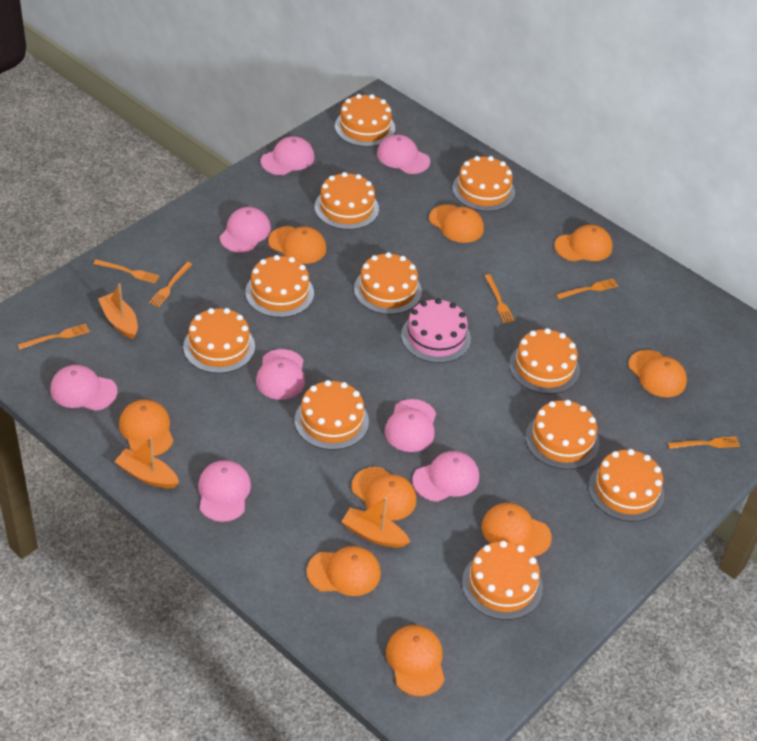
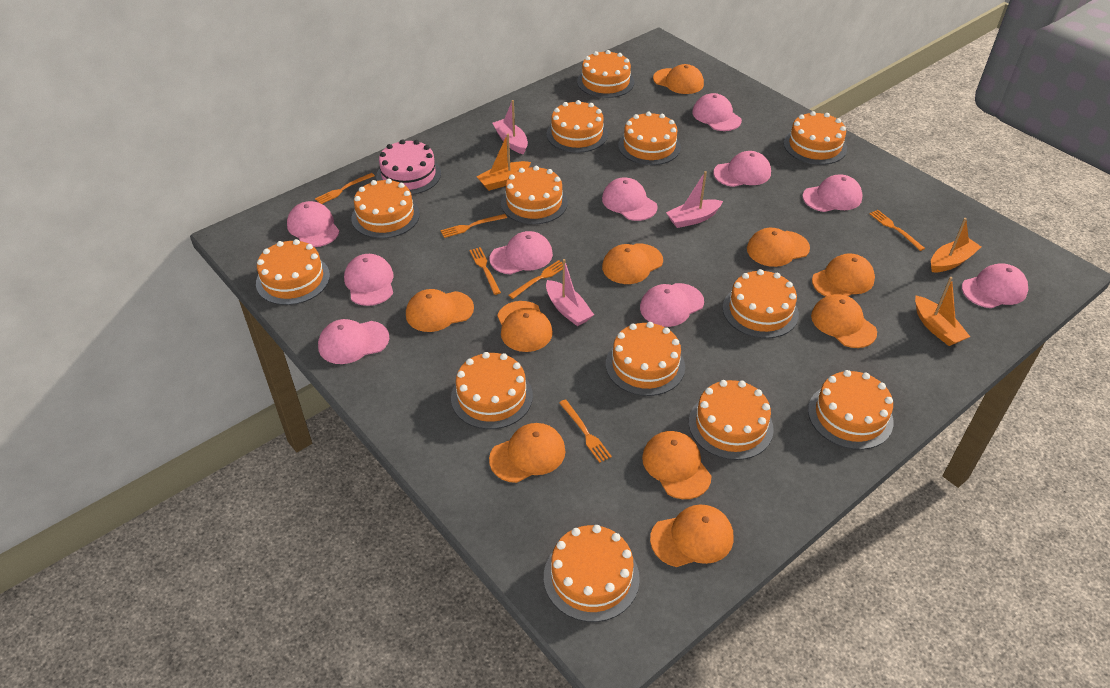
orange cake: [183,308,255,373] [245,255,314,318] [295,380,369,450] [315,172,379,230] [335,94,395,147] [354,252,422,315] [452,156,515,212] [462,541,543,620] [509,328,580,394] [525,400,599,470] [588,449,664,522] = 11 -> [256,239,330,305] [351,179,420,238] [451,352,533,429] [501,166,568,224] [544,525,640,622] [546,100,608,153] [577,50,634,98] [606,322,685,396] [618,112,681,165] [689,380,774,460] [723,269,799,338] [784,111,847,165] [808,370,893,450] = 13
orange cap: [119,399,173,456] [268,226,326,264] [307,546,381,596] [351,467,416,521] [386,625,445,696] [429,205,484,243] [482,503,552,557] [554,225,612,261] [628,350,687,397] = 9 -> [406,289,474,332] [489,423,566,483] [497,301,553,352] [602,244,663,284] [642,431,711,499] [650,504,733,567] [653,64,704,94] [747,228,810,267] [811,294,877,348] [812,253,875,296] = 10
pink boat: none = 0 -> [492,100,528,155] [546,259,594,326] [666,171,723,228] = 3
pink cap: [50,365,117,411] [198,460,251,522] [219,207,271,253] [256,349,305,400] [261,136,314,175] [377,135,430,174] [385,399,436,452] [412,451,479,502] = 8 -> [287,201,340,247] [318,319,389,364] [344,254,393,306] [490,231,553,275] [602,178,658,221] [640,283,704,327] [692,93,742,131] [713,151,771,187] [802,174,863,212] [962,263,1028,308] = 10

